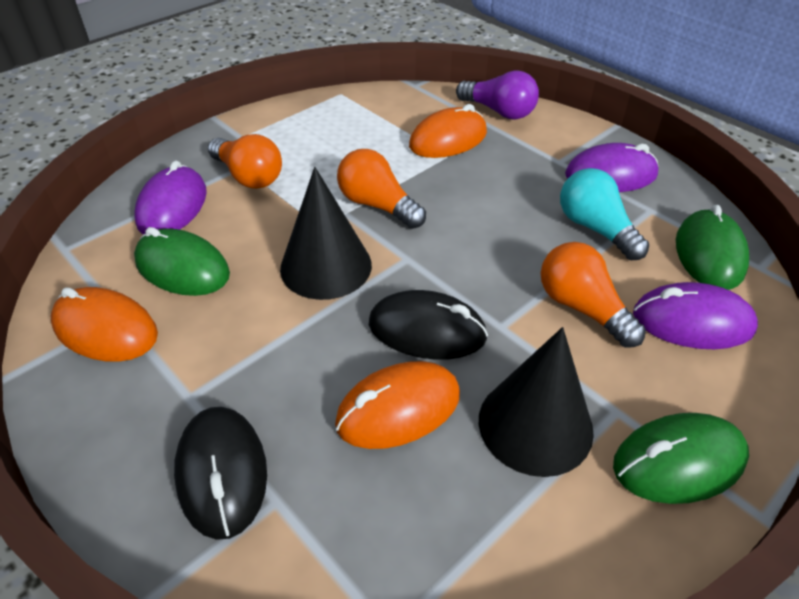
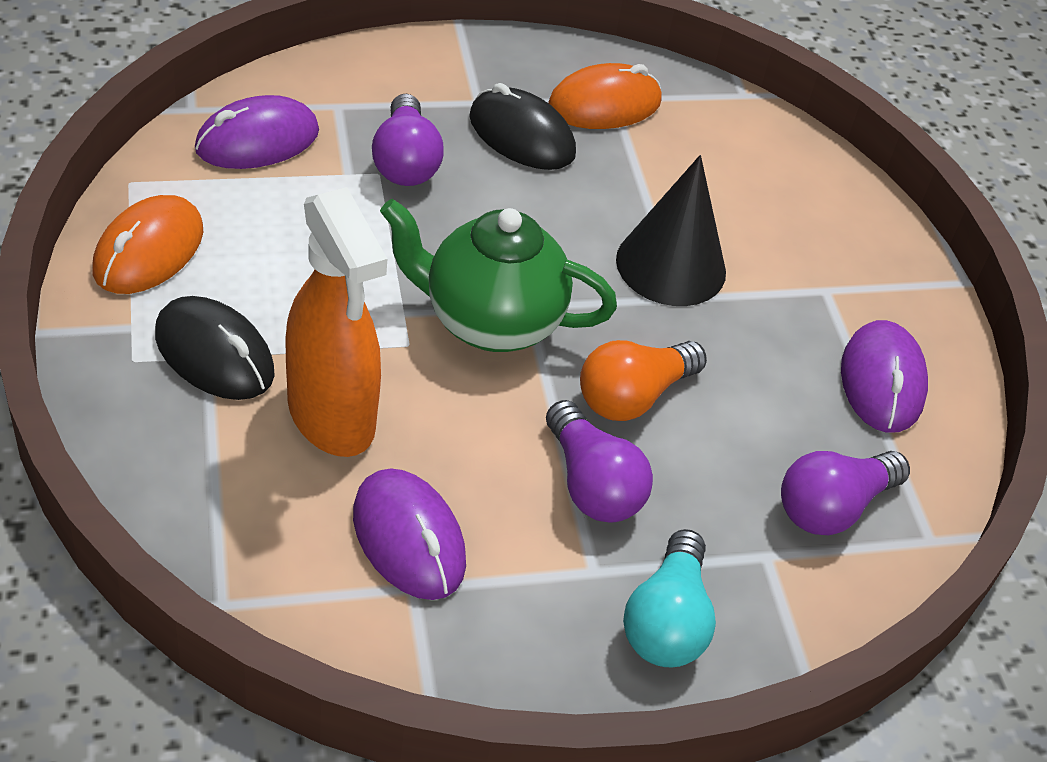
black cone: [280,167,372,300] [479,327,594,477] = 2 -> [616,155,726,306] = 1
green mouse: [134,227,230,296] [613,413,749,504] [676,205,749,290] = 3 -> none = 0
green teapot: none = 0 -> [380,199,617,352] = 1
orange light bulb: [208,134,282,189] [337,149,426,229] [541,242,646,348] = 3 -> [580,340,707,421] = 1
orange mouse: [51,287,158,362] [335,361,460,449] [409,104,487,158] = 3 -> [92,195,203,294] [548,63,661,129] = 2
orange spray bottle: none = 0 -> [286,187,387,457] = 1
purple light bulb: [456,70,539,120] = 1 -> [372,94,444,186] [546,400,653,522] [781,451,910,535] = 3

